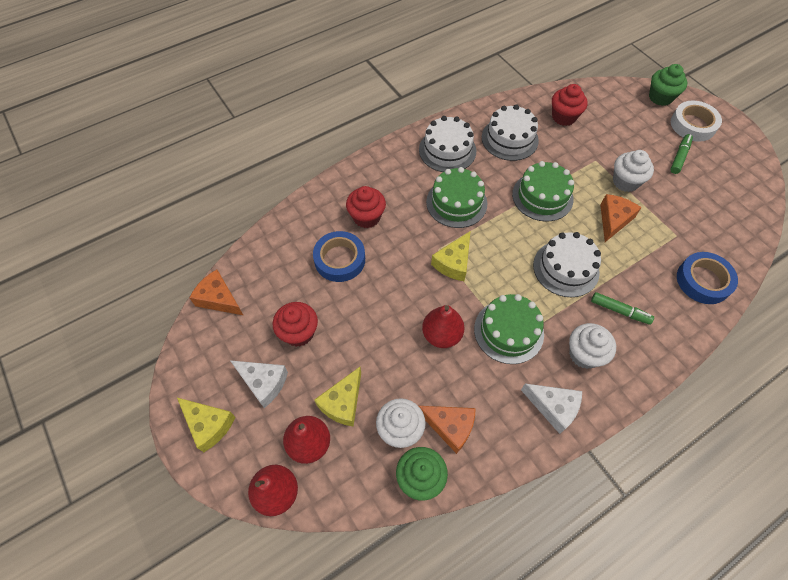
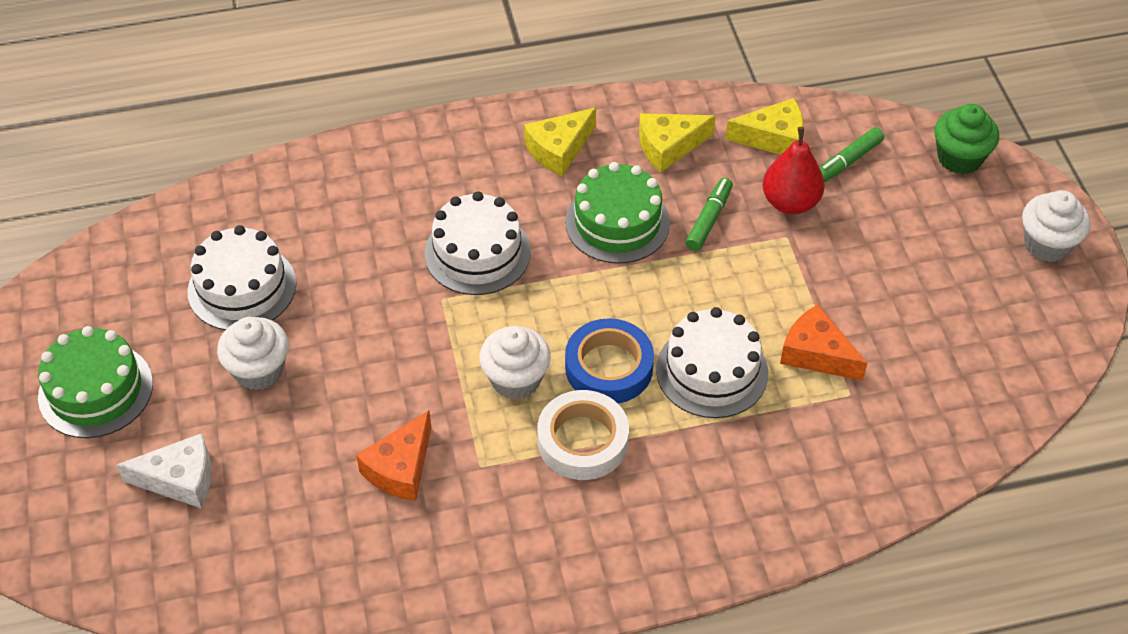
blue tape: [313,231,365,282] [677,252,738,304] = 2 -> [565,318,654,404] = 1
green cake: [426,167,487,228] [474,294,544,364] [512,161,574,222] = 3 -> [38,326,153,438] [565,162,670,264] = 2
green cupcake: [396,447,448,501] [649,64,687,106] = 2 -> [934,104,999,174] = 1
orange cheese: [189,270,243,315] [419,406,476,454] [600,194,642,242] = 3 -> [356,411,431,501] [780,305,867,381] = 2
red cupcake: [273,302,318,347] [346,186,386,228] [552,84,588,126] = 3 -> none = 0
red pear: [248,465,298,516] [283,416,330,464] [422,305,464,348] = 3 -> [763,127,825,214] = 1
white cheese: [230,360,288,408] [521,384,582,434] = 2 -> [116,433,212,508] = 1

